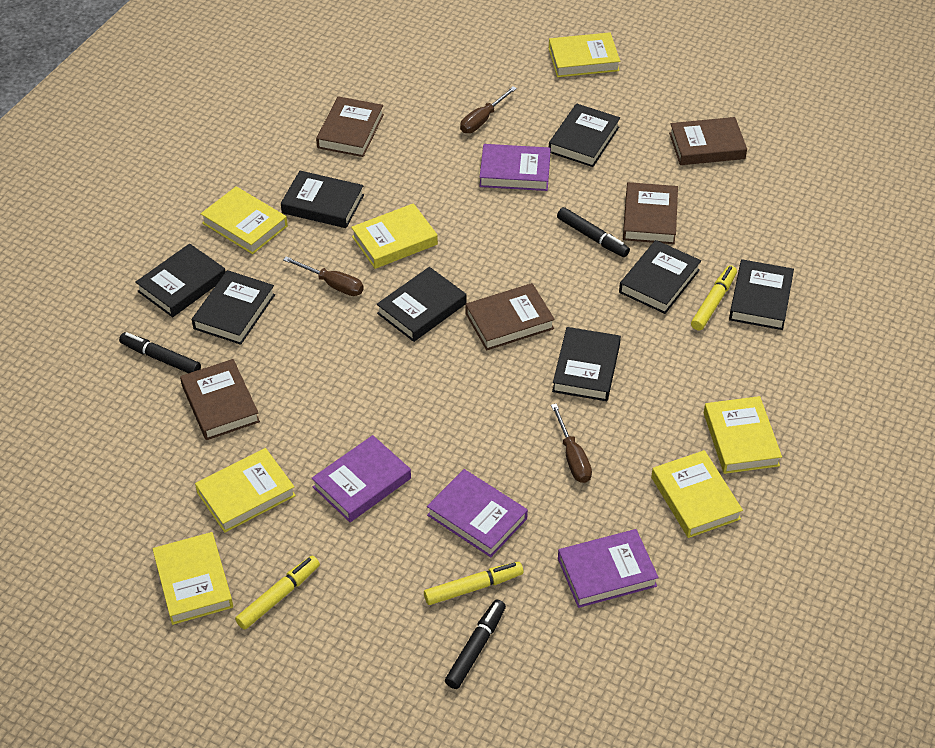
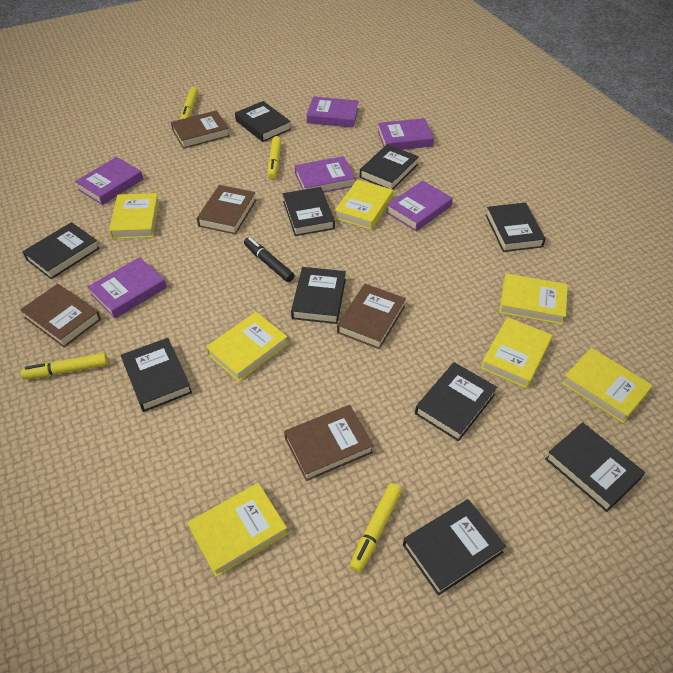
black book: [135,243,225,317] [192,270,275,345] [281,171,364,228] [377,267,466,342] [549,103,620,167] [552,327,621,401] [619,240,701,314] [729,259,794,330] = 8 -> [22,222,100,279] [121,338,192,412] [235,101,291,142] [283,187,335,236] [291,267,346,324] [360,144,419,189] [403,499,506,596] [415,362,497,441] [486,203,546,252] [546,422,645,512] = 10
black marker: [119,332,201,373] [445,600,506,689] [557,207,630,257] = 3 -> [244,237,295,282] = 1
brown screwdriver: [283,256,364,296] [460,86,517,133] [551,404,592,483] = 3 -> none = 0
purple book: [312,435,411,522] [427,469,528,557] [479,144,551,191] [558,529,659,608] = 4 -> [75,157,143,205] [88,257,167,319] [295,156,356,193] [307,96,359,128] [378,118,434,150] [386,180,453,231] = 6
yellow marker: [235,556,320,630] [424,562,523,605] [691,265,737,331] = 3 -> [21,353,108,379] [180,87,198,120] [268,136,281,179] [350,483,402,573] = 4

